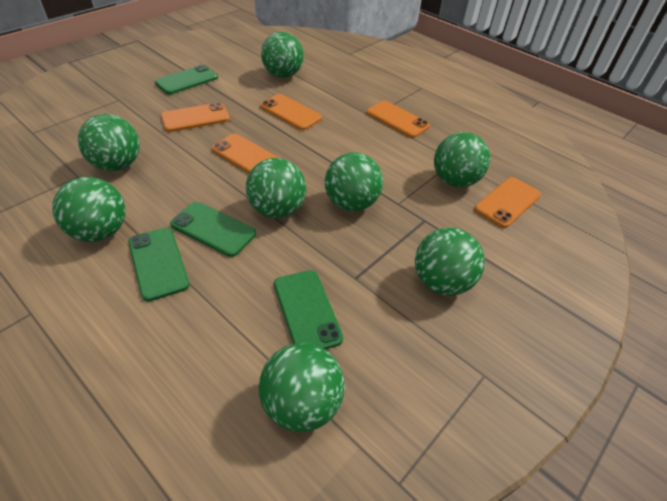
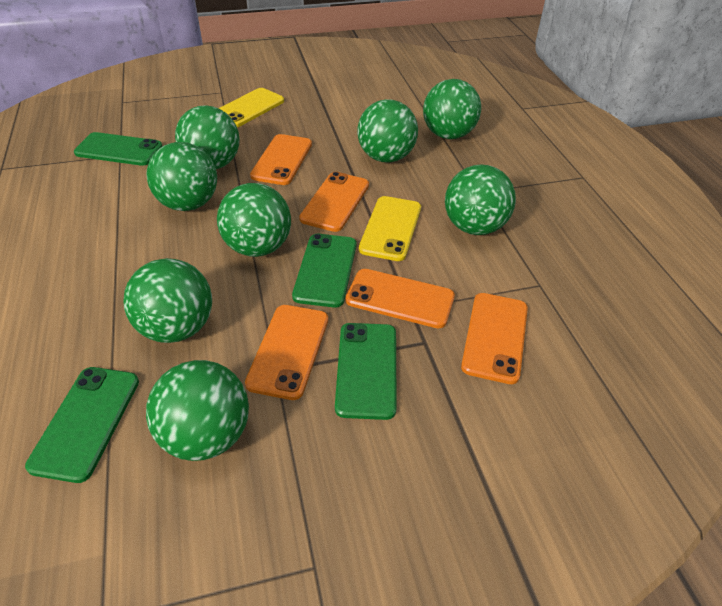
yellow phone: none = 0 -> [219,88,284,127] [359,196,421,261] = 2

